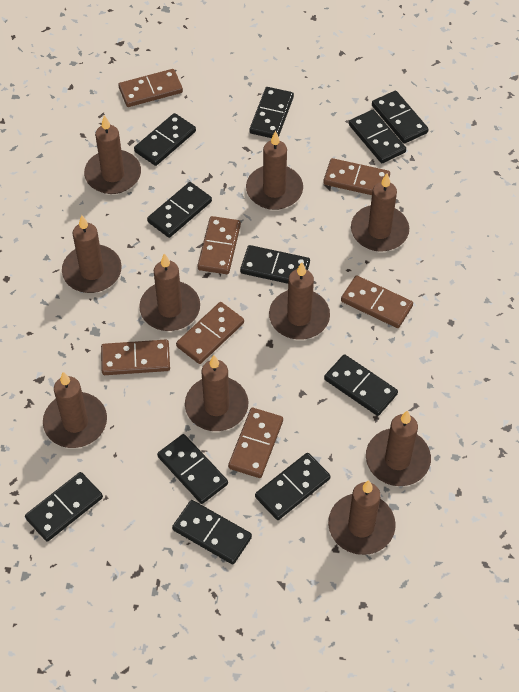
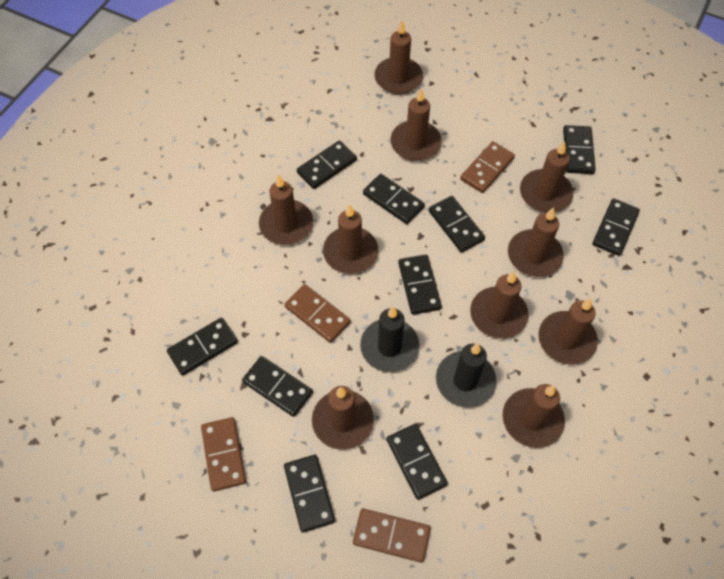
black candle: none = 0 -> [360,307,420,372] [436,343,497,408] = 2
black domino: [25,472,103,542] [134,113,196,166] [147,182,212,238] [157,434,228,504] [172,500,252,564] [240,245,310,284] [249,87,294,138] [255,453,330,520] [324,354,398,416] [349,110,406,163] [372,91,429,144] = 11 -> [167,318,238,376] [242,356,313,417] [284,455,335,533] [297,140,357,189] [363,174,425,224] [387,424,448,500] [398,254,442,315] [429,196,485,253] [563,125,596,174] [592,198,640,256] = 10
brown domino: [101,340,170,375] [118,69,183,107] [176,302,244,364] [197,216,241,274] [228,408,283,478] [323,158,390,195] [341,275,413,328] = 7 -> [201,417,246,491] [284,284,351,343] [353,509,431,563] [460,141,515,193] = 4

